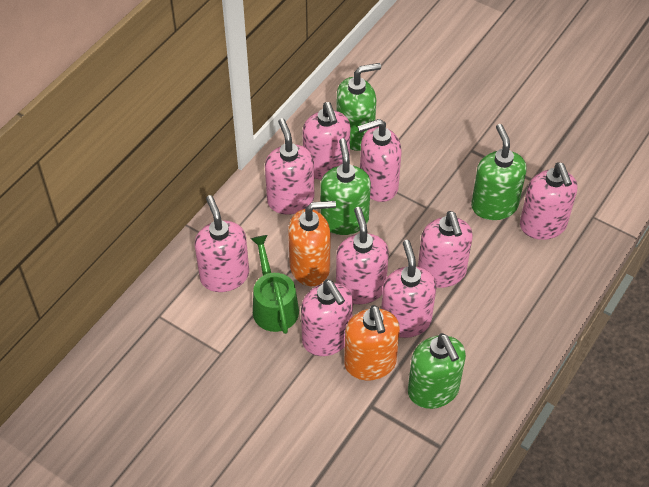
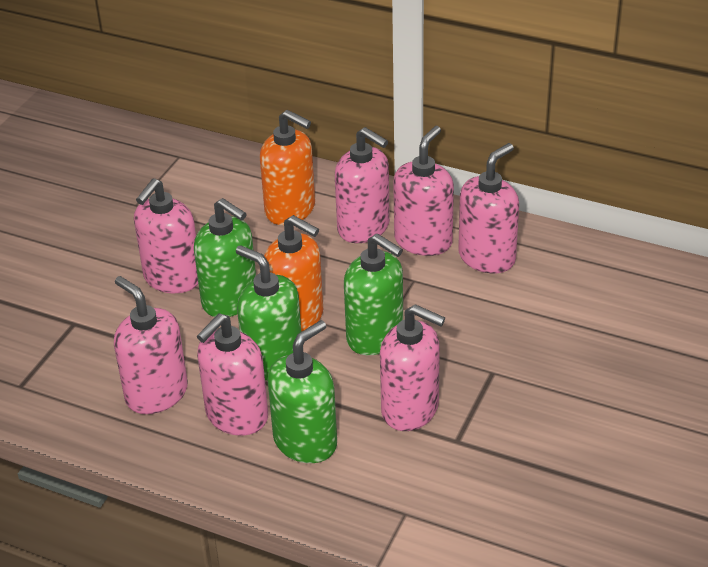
green watering can: [251,235,299,334] = 1 -> none = 0
pink soap dispenser: [194,195,249,292] [265,118,314,214] [301,279,353,356] [302,102,350,180] [336,207,389,304] [357,119,402,202] [381,240,437,338] [418,211,473,288] [520,162,577,240] = 9 -> [114,276,188,414] [134,178,198,293] [197,313,268,436] [335,127,390,243] [380,304,445,431] [393,126,454,256] [458,143,519,273] = 7

